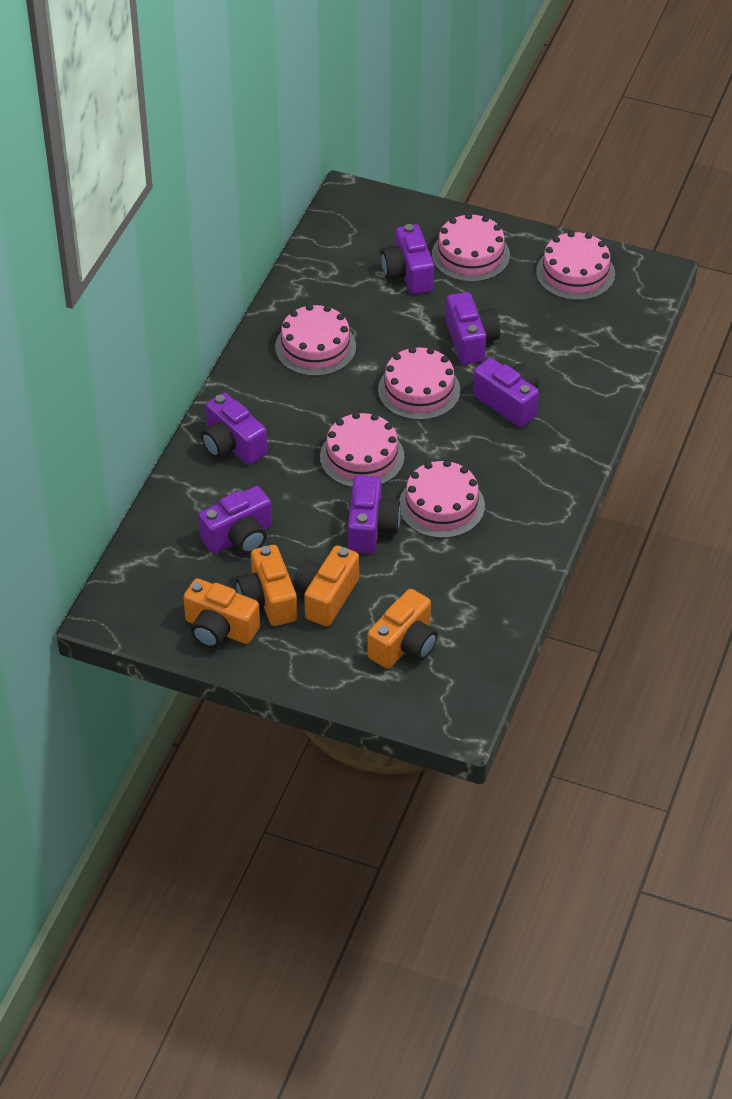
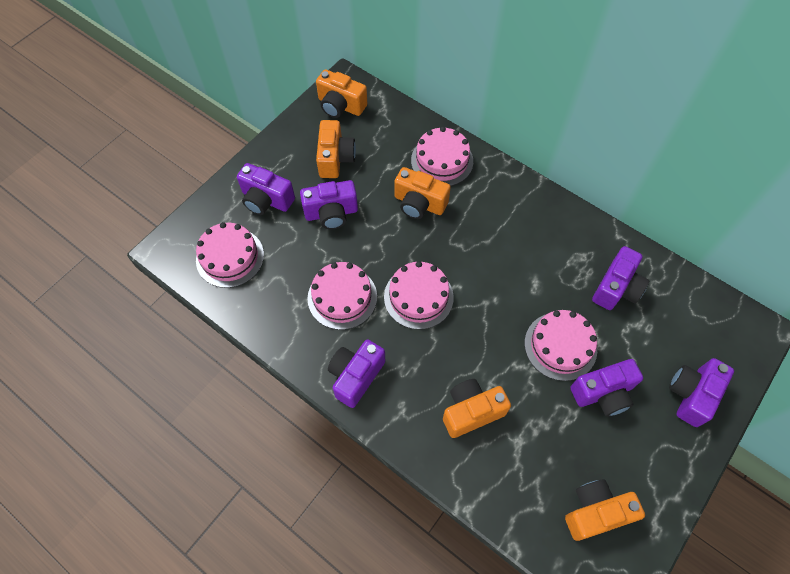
orange camera: [183,578,260,648] [236,545,297,626] [294,545,359,626] [367,589,438,669] = 4 -> [316,69,367,118] [316,120,356,178] [394,167,451,219] [443,379,511,438] [565,479,645,541] = 5
pink cake: [275,304,356,376] [320,412,404,488] [378,347,461,420] [399,460,485,538] [432,213,510,282] [536,231,615,300] = 6 -> [196,222,264,288] [307,262,377,330] [384,261,454,330] [411,127,473,186] [525,310,597,381] = 5

